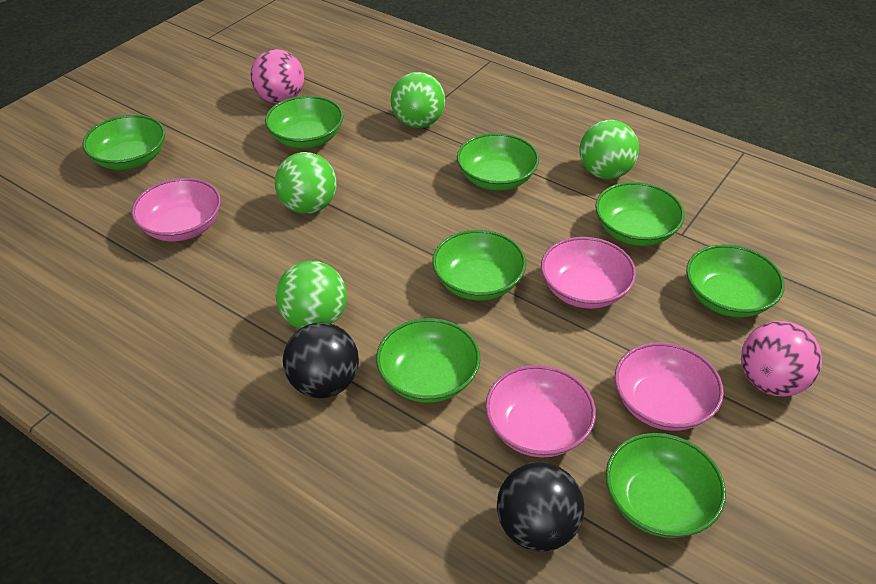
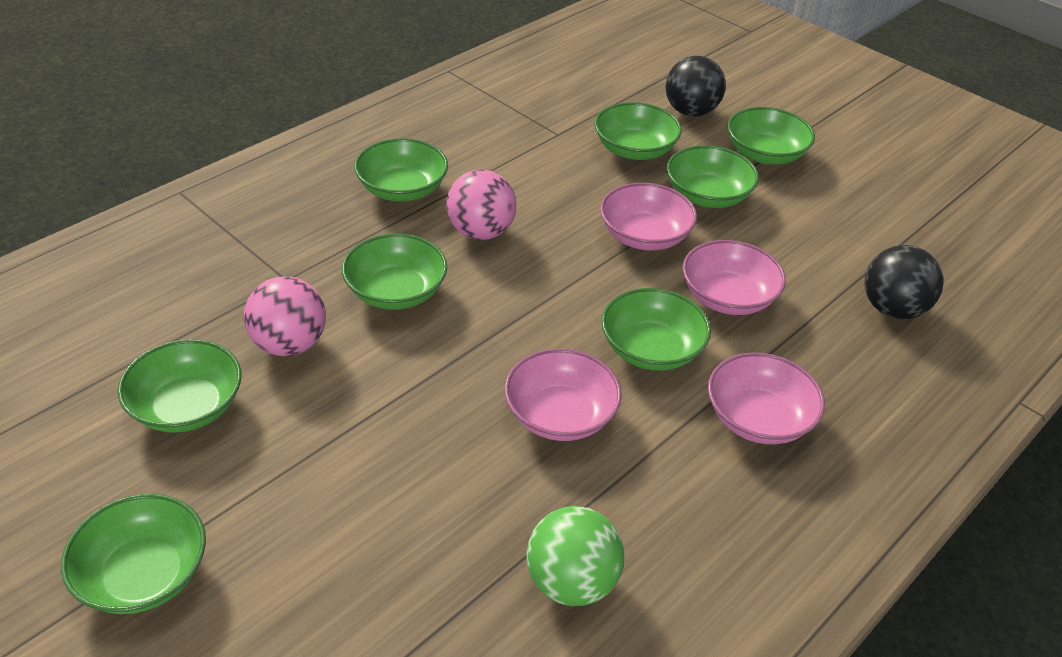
green ball: [275,152,337,214] [276,261,347,329] [391,72,445,128] [579,120,639,179] = 4 -> [526,506,624,606] = 1

